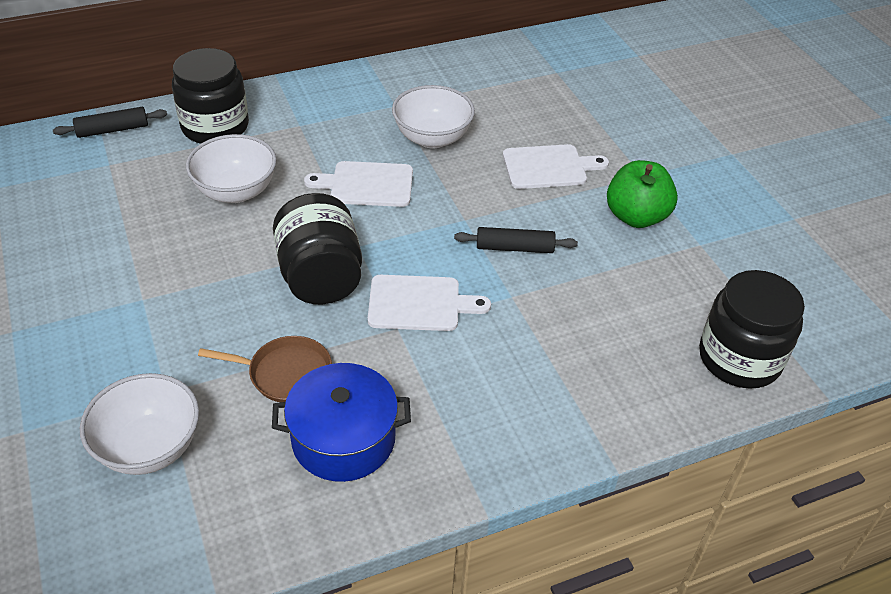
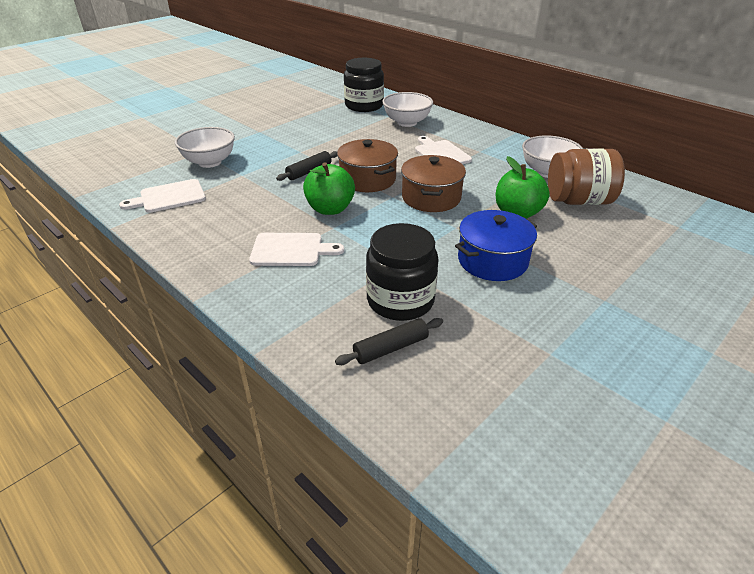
black jar: [172,48,249,144] [273,193,362,304] [699,270,805,389] = 3 -> [344,58,384,112] [366,223,439,321] = 2
brown jar: none = 0 -> [548,148,625,205] = 1
brown pan: [198,336,332,402] = 1 -> none = 0
brown pot: none = 0 -> [337,139,398,192] [401,155,466,212] = 2
green apple: [607,160,678,228] = 1 -> [303,162,355,215] [496,156,550,219] = 2

